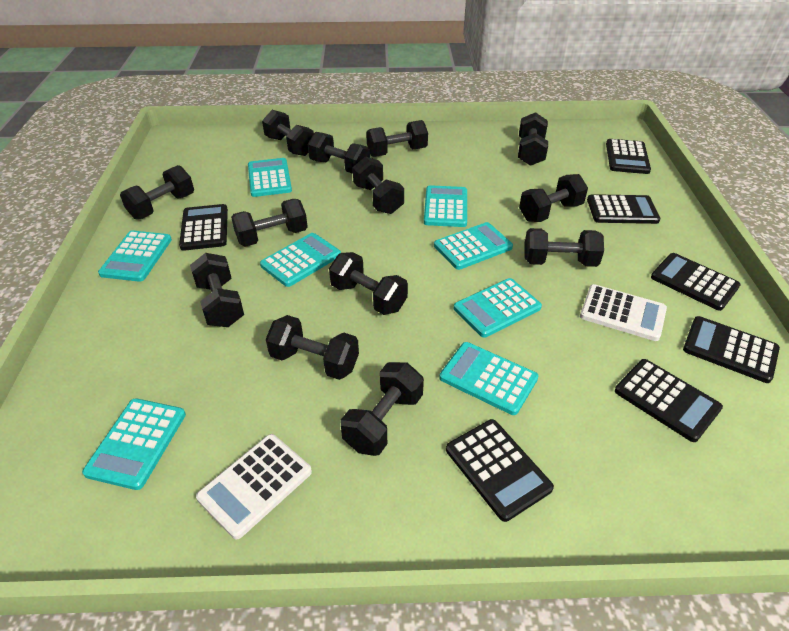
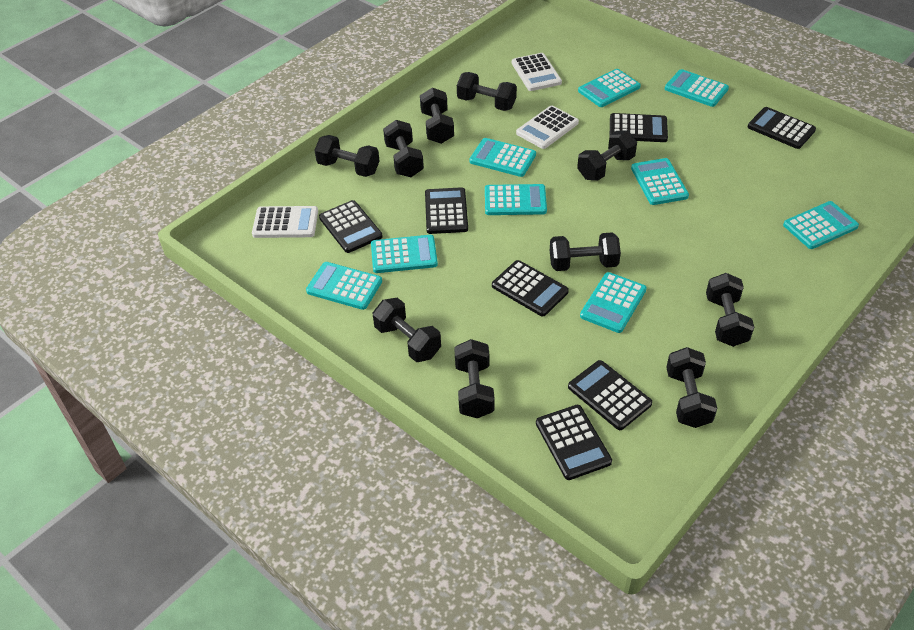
black dumbbell: [120,165,194,220] [190,253,244,327] [231,199,308,247] [262,110,314,156] [266,315,359,380] [308,132,370,174] [329,252,408,315] [340,362,424,456] [353,156,404,214] [366,120,428,157] [518,112,548,166] [519,174,588,222] [524,228,604,267] = 13 -> [315,135,380,177] [373,298,441,362] [383,120,424,177] [420,88,454,144] [454,339,495,418] [457,72,517,111] [550,232,621,271] [577,131,637,180] [666,347,717,428] [706,273,754,347] = 10
turquoise calculator: [82,398,186,490] [98,230,172,282] [248,158,292,197] [260,233,341,287] [424,185,467,227] [434,222,513,270] [439,342,538,415] [454,278,542,338] = 8 -> [306,262,382,310] [371,235,438,273] [470,138,536,177] [485,184,547,215] [578,69,641,107] [580,272,647,333] [631,158,689,205] [665,69,729,107] [783,201,859,249] = 9
white calculator: [196,434,312,539] [580,284,667,341] = 2 -> [252,206,318,238] [512,53,562,91] [516,106,579,149] = 3

